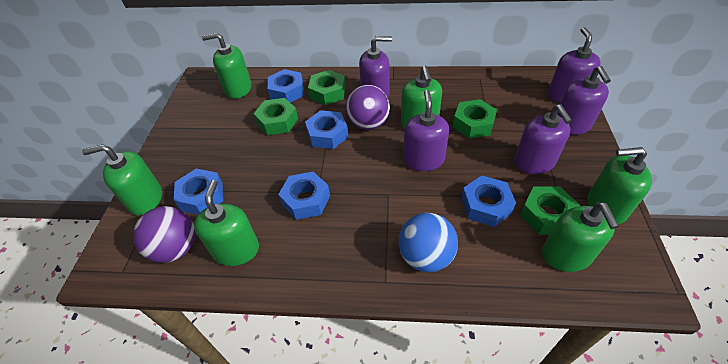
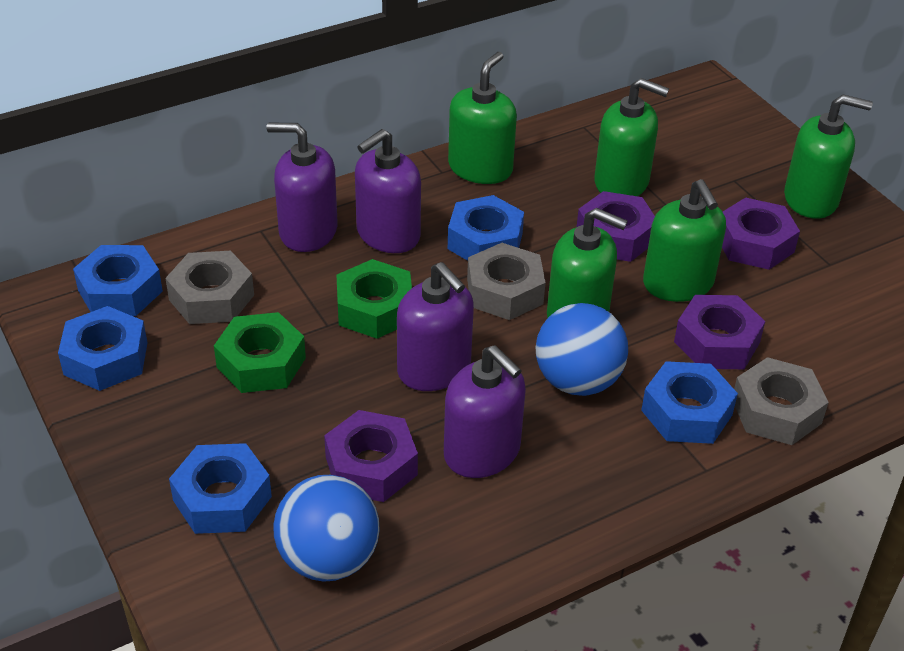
blue ball: [398,213,458,272] = 1 -> [273,475,380,582] [535,303,628,396] = 2
green nut: [253,98,298,135] [308,70,346,105] [453,99,497,139] [520,187,580,235] = 4 -> [214,312,306,393] [336,259,412,339] = 2
green soap dispenser: [82,144,162,215] [194,180,259,266] [202,33,251,99] [401,66,442,128] [542,202,619,272] [588,147,652,224] = 6 -> [448,52,517,184] [547,208,628,318] [594,78,669,196] [643,179,726,302] [784,94,873,219] = 5
grey nut: none = 0 -> [165,251,254,324] [467,243,546,320] [734,357,829,445] = 3
purple ball: [133,206,195,263] [346,85,390,130] = 2 -> none = 0
purple nut: none = 0 -> [324,410,418,502] [577,191,655,262] [674,295,765,369] [722,197,800,270] = 4
purple soap dispenser: [359,36,392,97] [403,90,449,171] [514,104,572,174] [548,27,601,103] [557,66,611,135] = 5 -> [267,123,337,252] [355,129,421,253] [397,262,474,391] [444,345,526,478] = 4

